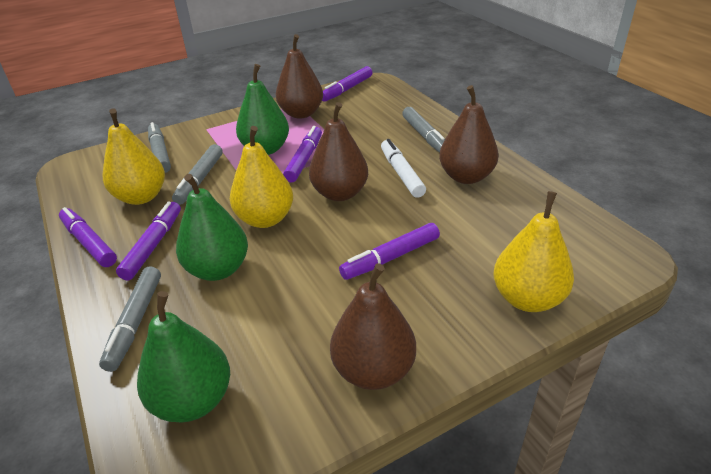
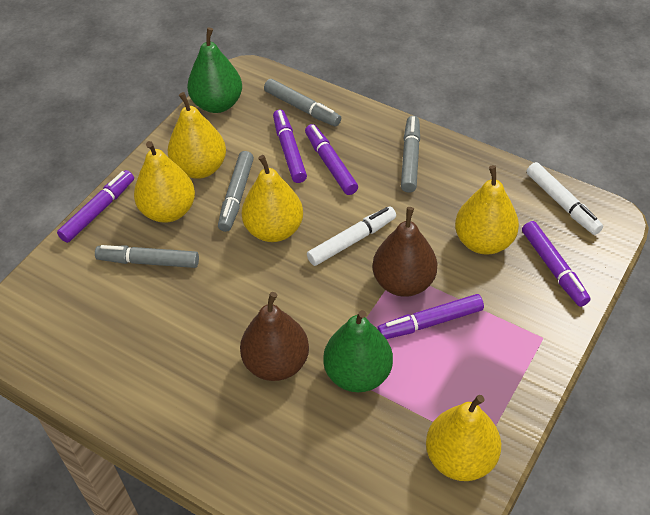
brown pear: [276,34,323,119] [309,102,368,201] [330,263,416,390] [439,85,499,184] = 4 -> [240,292,309,381] [372,207,437,297] = 2
green pear: [137,291,230,422] [176,174,248,281] [236,64,289,155] = 3 -> [187,28,242,113] [323,310,393,392] = 2
white marker: [381,139,426,198] = 1 -> [307,206,396,266] [527,162,603,235] = 2
yellow pear: [103,108,165,205] [230,126,293,228] [493,191,574,312] = 3 -> [134,141,195,223] [168,92,226,179] [242,155,303,242] [426,395,501,481] [455,165,519,255] = 5

